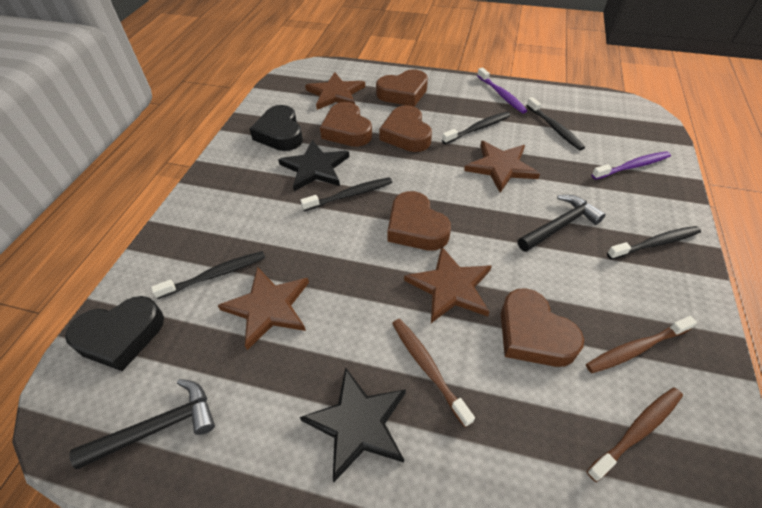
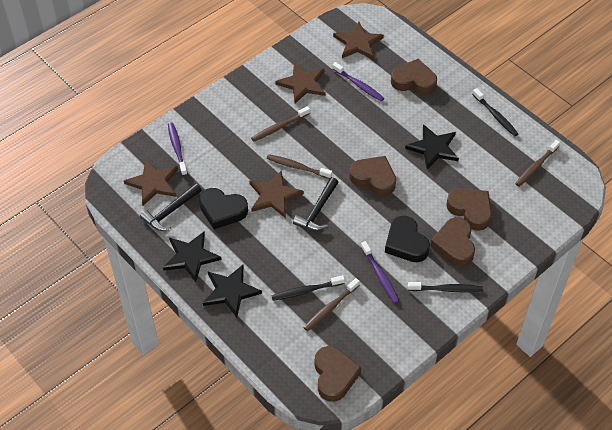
black star: [278,140,349,191] [300,367,406,482] = 2 -> [163,231,222,282] [203,265,262,318] [405,124,459,169] = 3
black toothbrush: [151,251,265,299] [300,177,392,211] [442,112,510,144] [526,97,585,150] [607,226,701,260] = 5 -> [271,275,345,301] [408,282,483,292] [472,88,518,137] = 3
brown toothbrush: [392,319,475,427] [586,316,697,373] [586,387,683,482] = 3 -> [251,106,310,142] [267,154,332,179] [303,278,360,331] [515,140,560,187] = 4
purple toothbrush: [477,67,527,114] [592,151,671,180] = 2 -> [168,123,187,176] [332,62,384,102] [361,241,399,304] = 3

